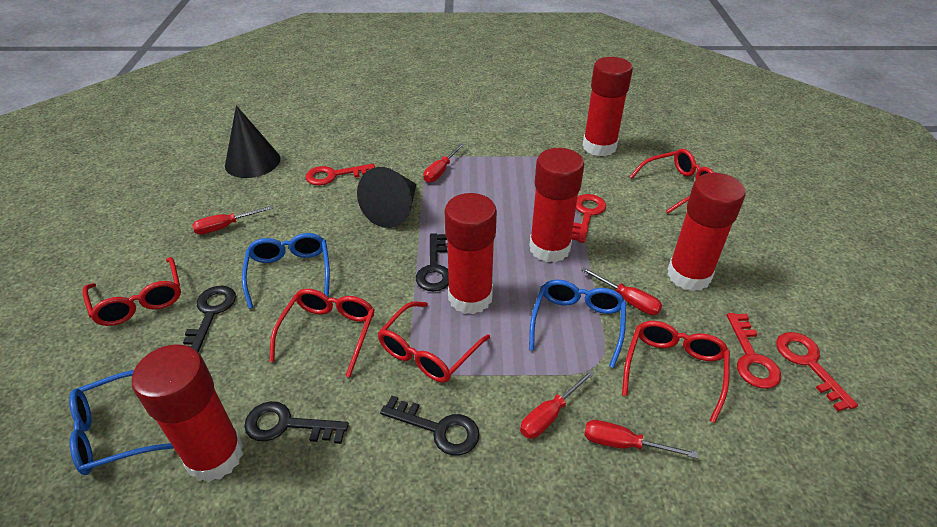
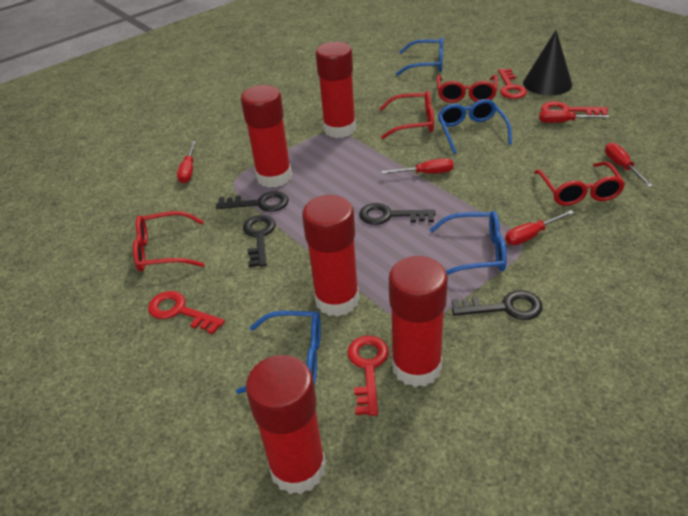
black cone: [225,105,280,178] [357,167,416,228] = 2 -> [523,30,572,96] = 1
blue glasses: [69,370,174,475] [242,233,330,309] [529,279,626,368] = 3 -> [236,311,321,394] [396,37,443,76] [429,211,507,275] [438,99,512,154] = 4
red glasses: [83,257,181,326] [269,289,375,377] [378,301,490,383] [622,321,730,423] [630,149,715,213] = 5 -> [133,211,205,272] [379,91,434,139] [437,75,498,103] [534,162,625,206] = 4

